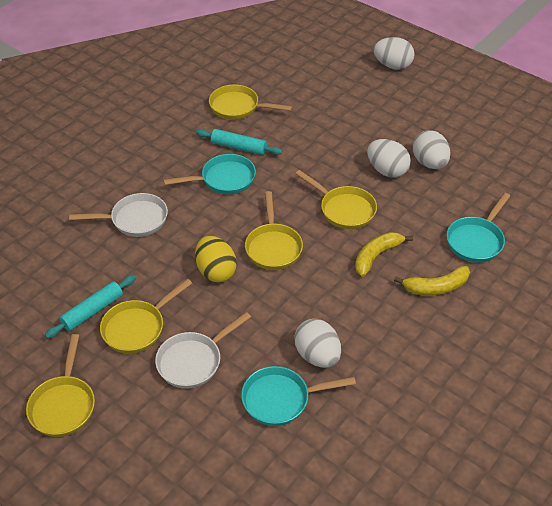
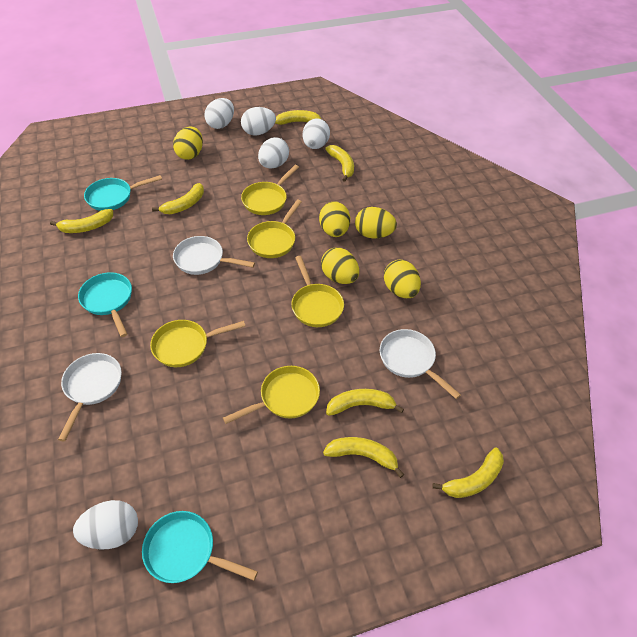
turquoise rolling pin: [45,275,136,338] [196,129,282,155] = 2 -> none = 0
white egg: [294,319,341,368] [367,139,411,178] [373,37,415,70] [413,130,451,169] = 4 -> [73,500,138,549] [204,98,234,129] [241,107,276,135] [258,137,289,169] [303,119,330,149] = 5
white pan: [69,193,168,237] [155,312,251,389] = 2 -> [58,353,122,441] [173,236,255,275] [380,329,461,399] = 3
yellow banana: [355,232,413,277] [394,266,470,295] = 2 -> [50,209,113,233] [152,183,204,214] [275,110,326,125] [323,437,404,478] [325,145,354,182] [326,389,404,416] [432,448,504,498] = 7
yellow egg: [195,236,237,282] = 1 -> [173,127,203,160] [319,201,350,237] [321,248,359,284] [355,207,397,239] [384,260,421,298] = 5

